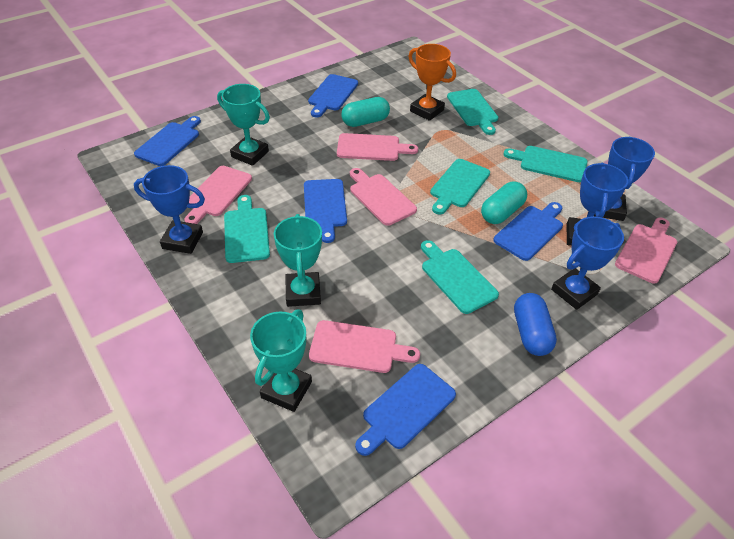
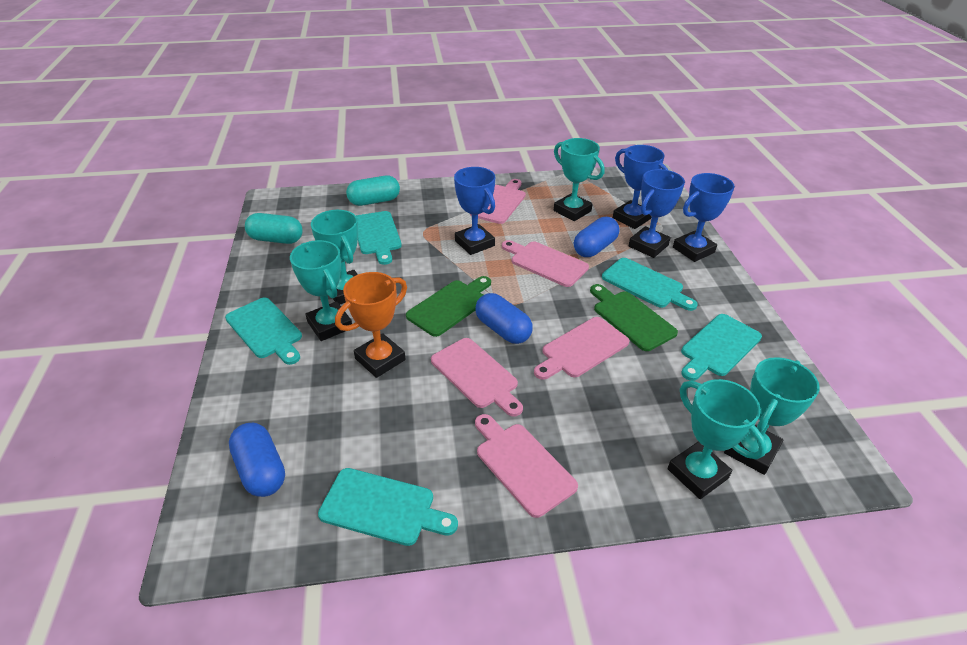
blue capsule: [514,293,557,356] = 1 -> [229,423,285,497] [475,293,533,344] [574,217,619,257] = 3
blue cutting board: [134,116,201,166] [304,179,347,243] [308,74,358,117] [355,364,456,456] [493,202,563,261] = 5 -> none = 0
green cutting board: none = 0 -> [406,276,491,337] [590,284,678,351] = 2
turquoise trophy: [217,84,270,166] [250,310,312,412] [274,214,322,307] = 3 -> [290,240,352,341] [311,210,358,304] [554,138,605,221] [668,379,767,499] [724,357,820,475] = 5

